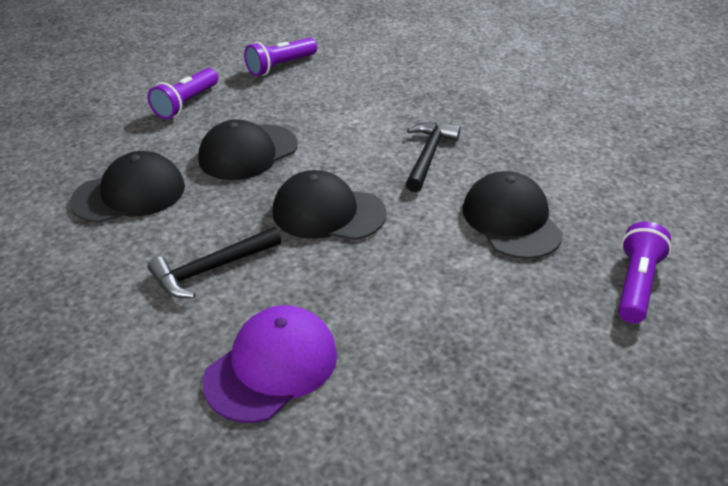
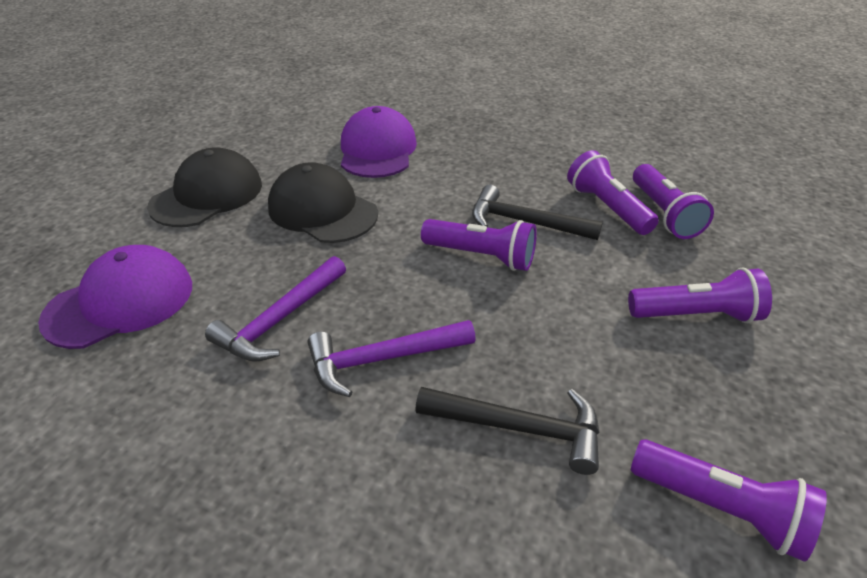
black cap: [70,151,185,223] [198,119,298,180] [272,170,387,240] [463,171,563,259] = 4 -> [147,147,262,227] [268,162,378,243] = 2
purple cap: [203,305,337,423] = 1 -> [38,245,192,349] [341,106,417,178] = 2
purple flashlight: [148,68,218,119] [244,38,317,76] [618,222,672,323] = 3 -> [421,219,537,271] [567,150,659,235] [628,267,772,323] [631,439,827,562] [633,164,714,239] = 5
purple hammer: none = 0 -> [205,256,346,362] [307,320,476,397] = 2

